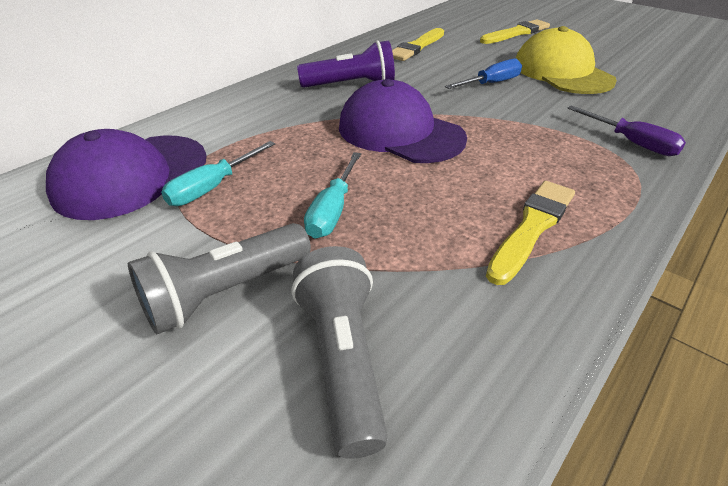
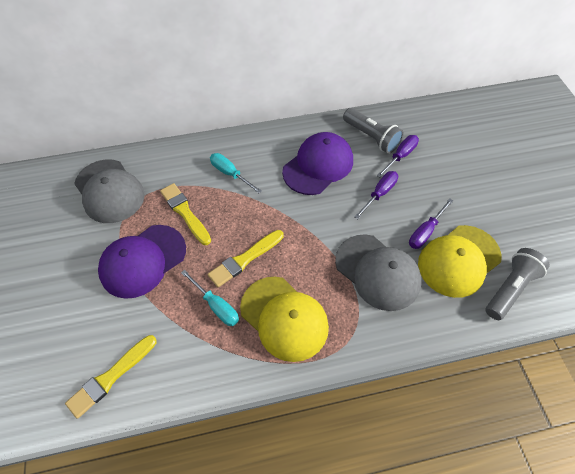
blue screwdriver: [445,59,522,89] = 1 -> none = 0
grey cap: none = 0 -> [74,159,145,223] [335,234,421,311] = 2
purple flashlight: [297,40,395,88] = 1 -> none = 0
purple screwdriver: [568,106,686,156] = 1 -> [354,171,398,219] [377,135,419,178] [409,198,453,249] = 3
yellow cap: [515,26,617,94] = 1 -> [240,277,329,362] [418,225,502,298] = 2

